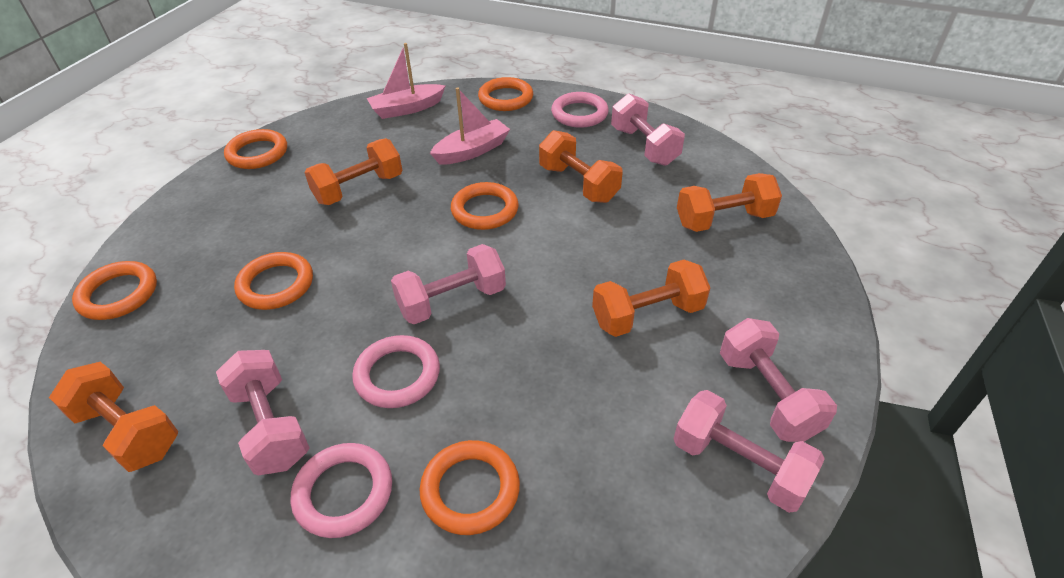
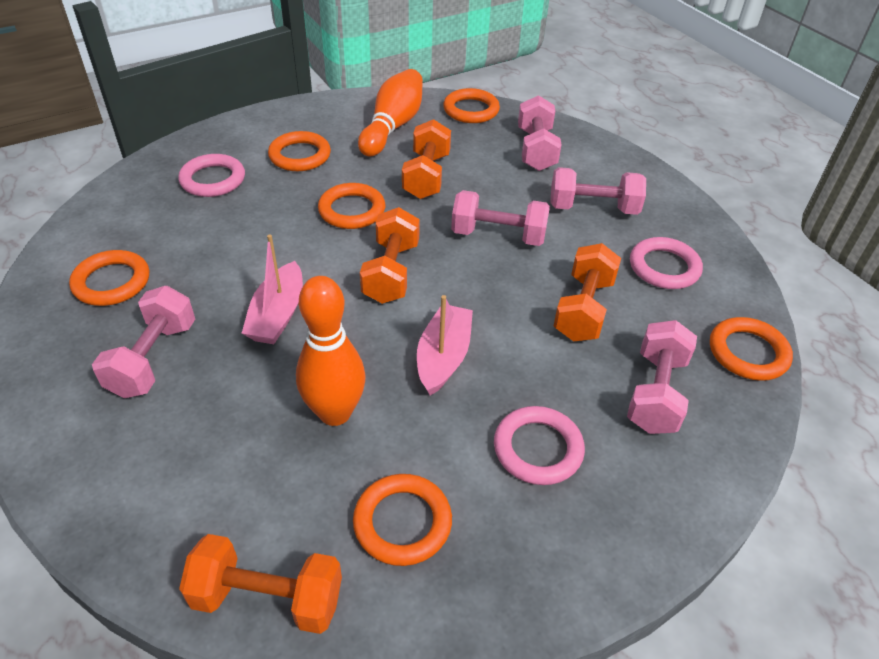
orange bowling pin: none = 0 -> [296,276,365,426] [358,69,423,156] = 2
orange dumbbell: [49,362,178,472] [305,138,402,205] [539,130,623,203] [592,260,710,337] [677,173,782,232] = 5 -> [179,534,342,634] [360,207,420,304] [402,119,451,199] [554,243,621,341] = 4

